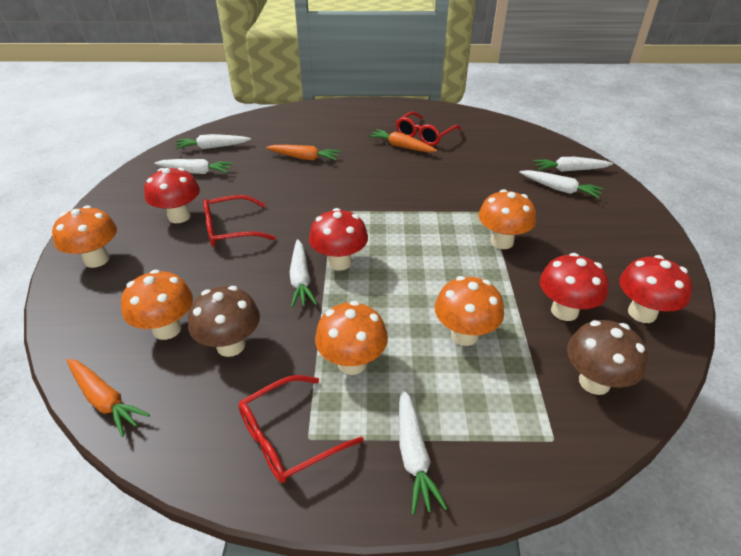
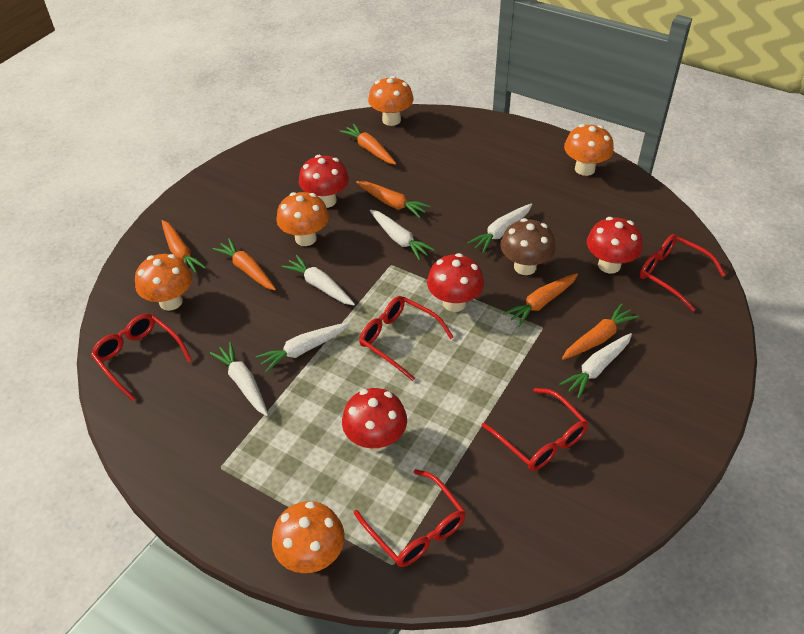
brown mushroom: [188,286,260,357] [567,320,648,395] = 2 -> [500,218,556,275] = 1
orange carrot: [67,359,150,437] [266,145,341,161] [368,129,437,152] = 3 -> [162,220,206,273] [212,238,276,291] [340,124,396,165] [356,181,431,218] [503,273,578,327] [562,303,639,360] = 6
red glasses: [203,195,276,247] [238,375,364,483] [396,112,462,146] = 3 -> [91,314,192,401] [354,469,466,567] [359,296,453,381] [481,388,589,471] [639,234,726,311] = 5

